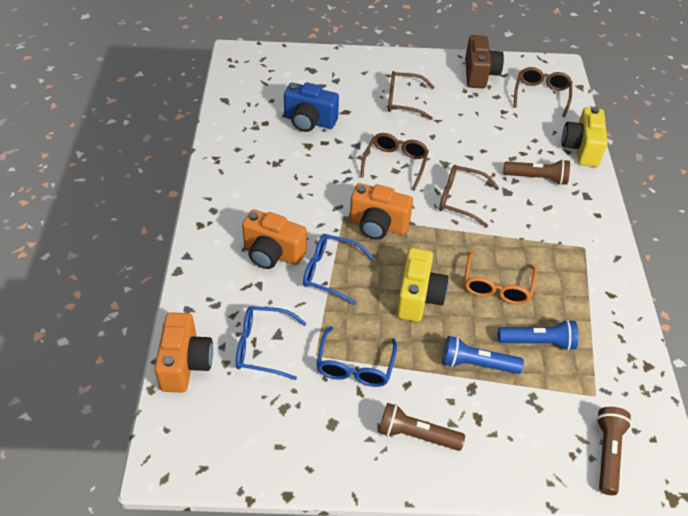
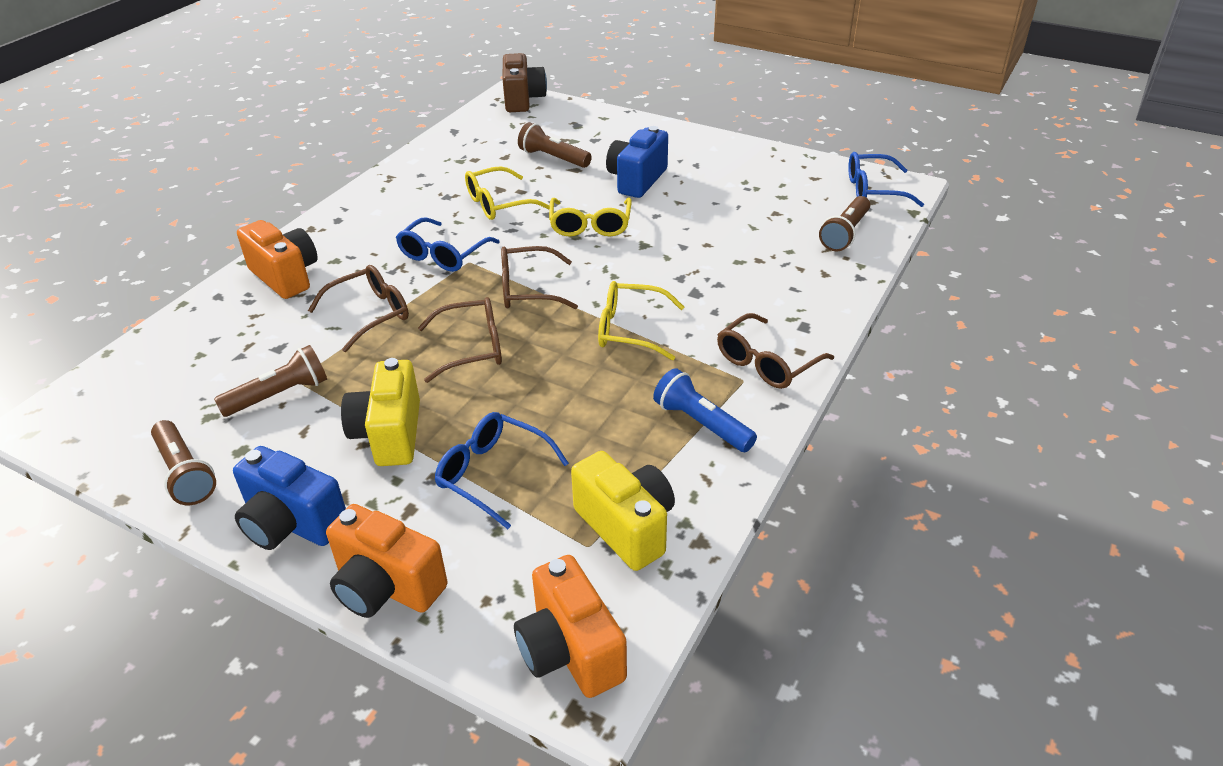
blue camera: [284,82,339,132] = 1 -> [233,446,346,550] [606,126,668,198] = 2
blue flashlight: [442,336,524,374] [498,320,578,351] = 2 -> [653,368,757,452] = 1
brown flashlight: [379,403,465,451] [503,159,570,185] [596,407,632,495] = 3 -> [151,420,216,505] [214,345,327,417] [518,122,592,168] [819,196,870,251] = 4
orange glasses: [464,251,537,304] = 1 -> none = 0
yellow glasses: none = 0 -> [465,166,550,220] [549,198,632,237] [598,281,684,360] = 3

